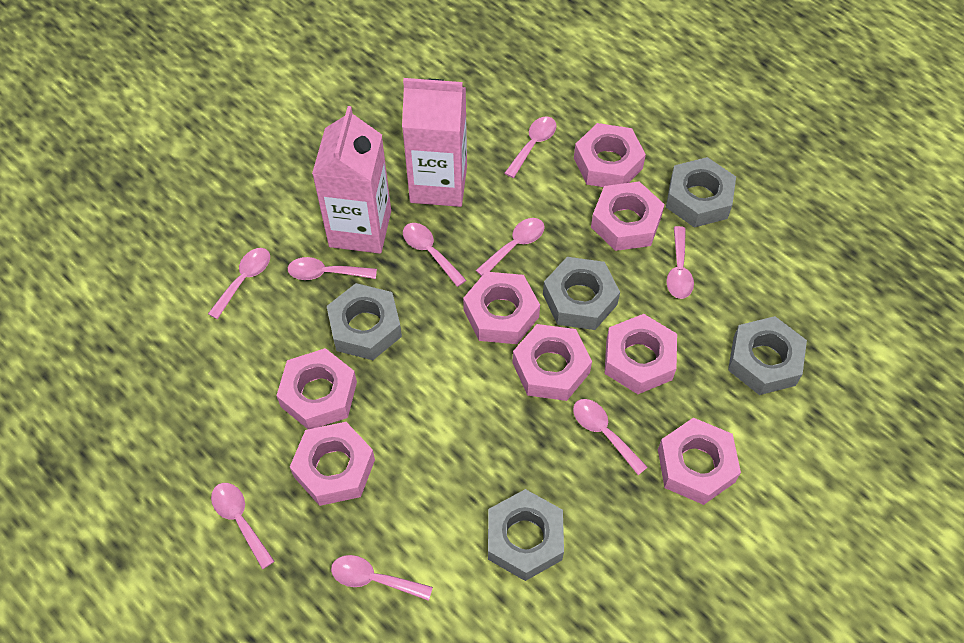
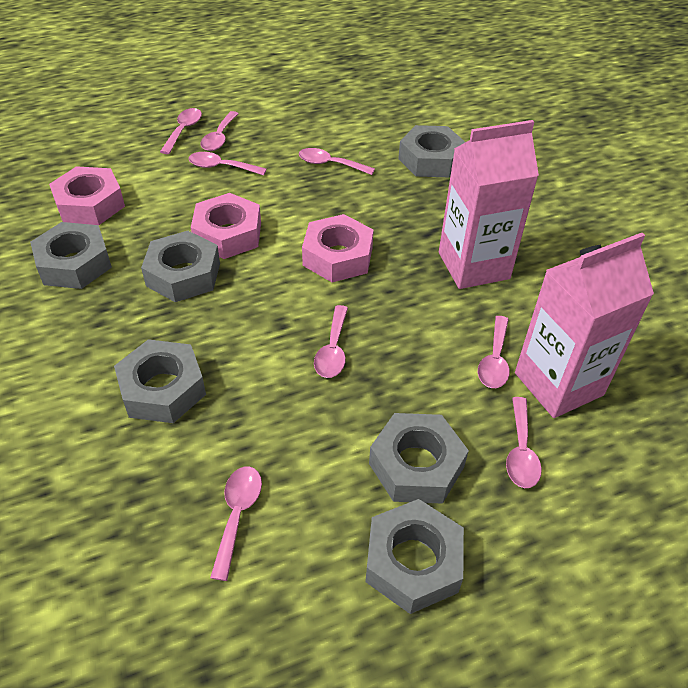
grey nut: [327,283,402,360] [488,489,564,581] [543,257,620,330] [666,157,736,228] [728,316,807,395] = 5 -> [30,222,112,289] [114,339,206,423] [141,231,220,302] [365,499,464,614] [369,413,469,504] [398,125,465,177] = 6
pink nut: [276,348,357,429] [290,422,375,506] [463,272,540,344] [512,324,592,401] [574,123,646,187] [591,181,665,251] [604,314,677,394] [658,418,741,505] = 8 -> [49,166,125,225] [191,193,261,259] [302,214,374,282] = 3
pink spoon: [208,248,270,319] [211,483,275,569] [288,257,377,280] [331,555,433,601] [403,223,466,287] [476,218,544,276] [504,116,557,178] [573,399,648,475] [666,226,694,299] = 9 -> [160,108,202,154] [188,152,267,176] [201,111,239,151] [210,466,262,581] [299,148,375,175] [314,305,348,378] [478,316,510,388] [506,397,542,488] = 8

